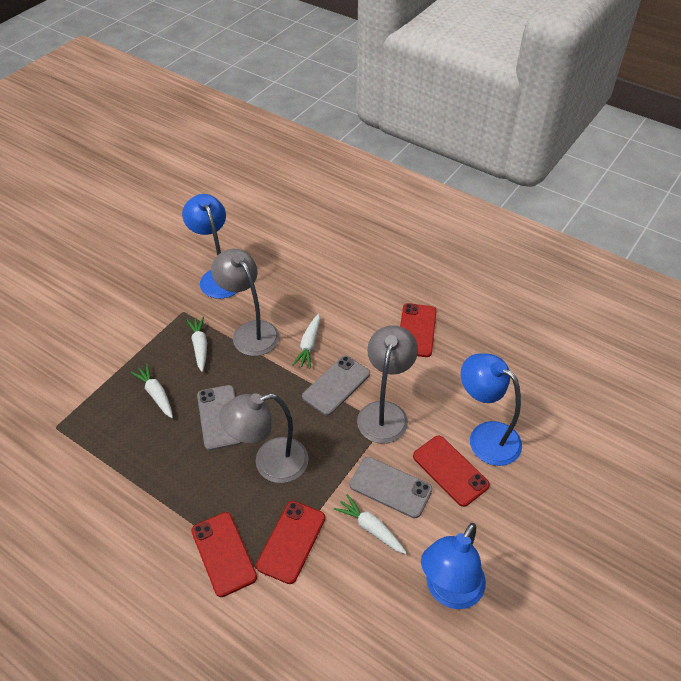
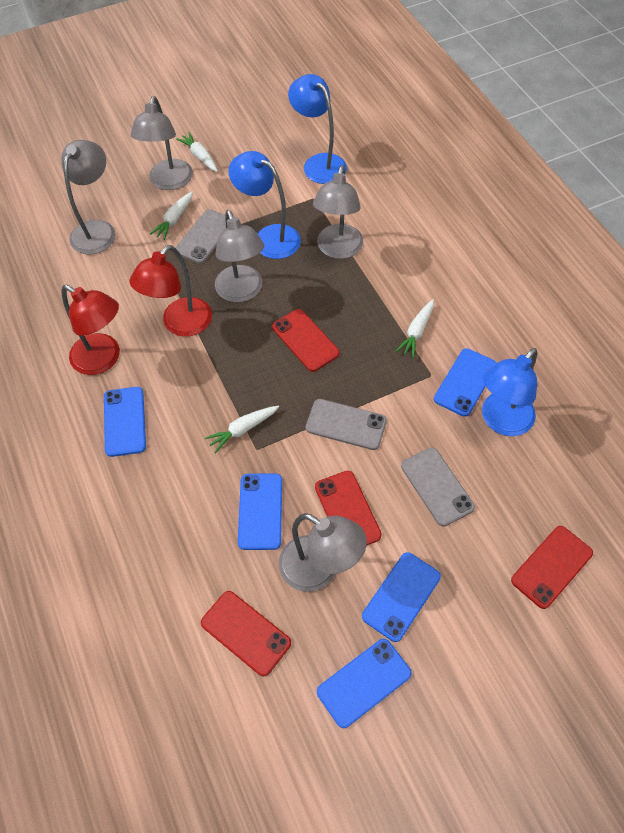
blue phone: none = 0 -> [104,387,146,457] [238,473,282,550] [317,639,412,728] [362,552,441,642] [434,348,497,417] = 5
grey lamp: [211,249,279,356] [219,393,309,483] [357,325,418,444] = 3 -> [61,140,115,255] [130,96,193,190] [215,210,264,302] [279,513,367,592] [313,165,363,259] = 5
red lamp: none = 0 -> [61,285,120,375] [129,245,212,337] = 2

